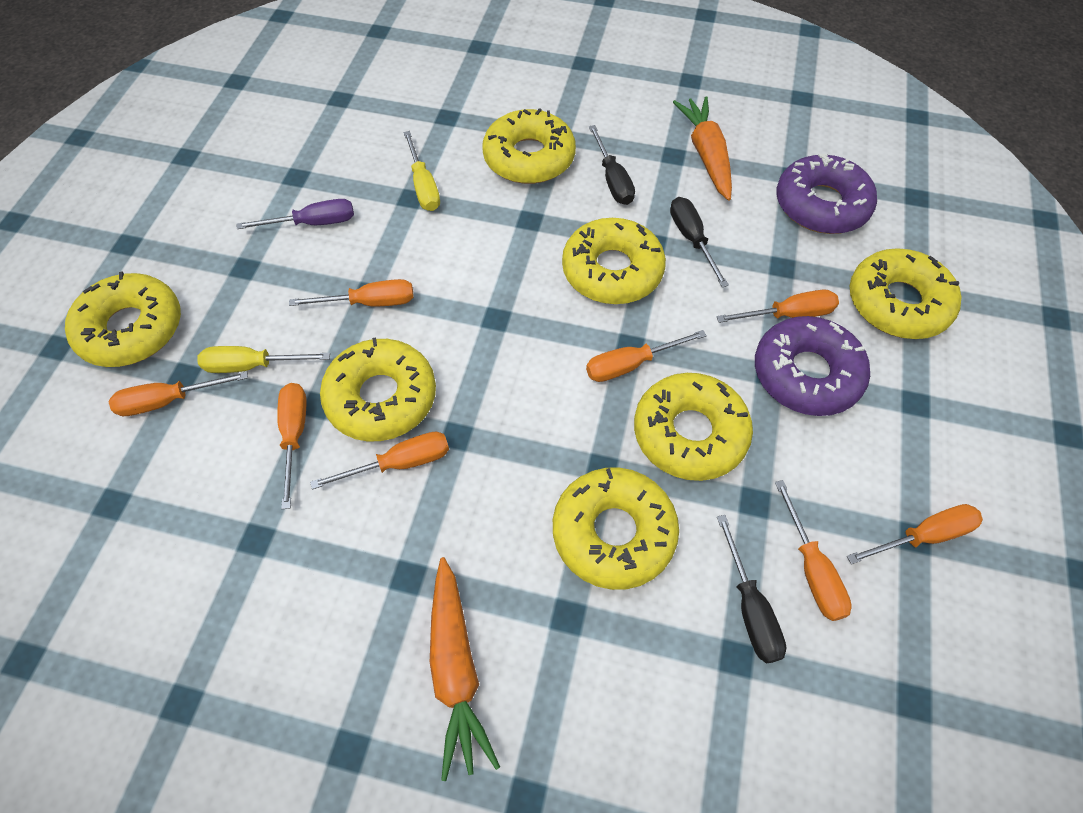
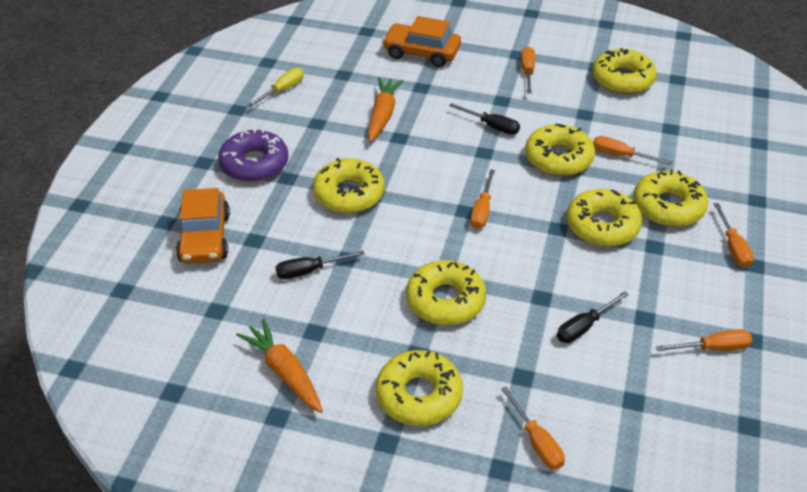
orange car: none = 0 -> [176,188,230,263] [382,16,461,67] = 2
orange screwdriver: [109,371,248,416] [277,383,306,509] [289,279,414,306] [310,432,449,489] [586,330,707,382] [717,289,839,323] [775,480,852,621] [847,504,983,564] = 8 -> [471,169,495,229] [501,387,565,469] [521,47,535,94] [593,136,673,165] [656,329,752,351] [714,203,754,268] = 6
purple donut: [755,316,870,416] [777,154,877,234] = 2 -> [218,129,288,182] = 1
purple screwdriver: [237,199,354,229] = 1 -> none = 0
yellow screwdriver: [197,346,330,373] [403,131,440,211] = 2 -> [247,68,304,108] = 1

